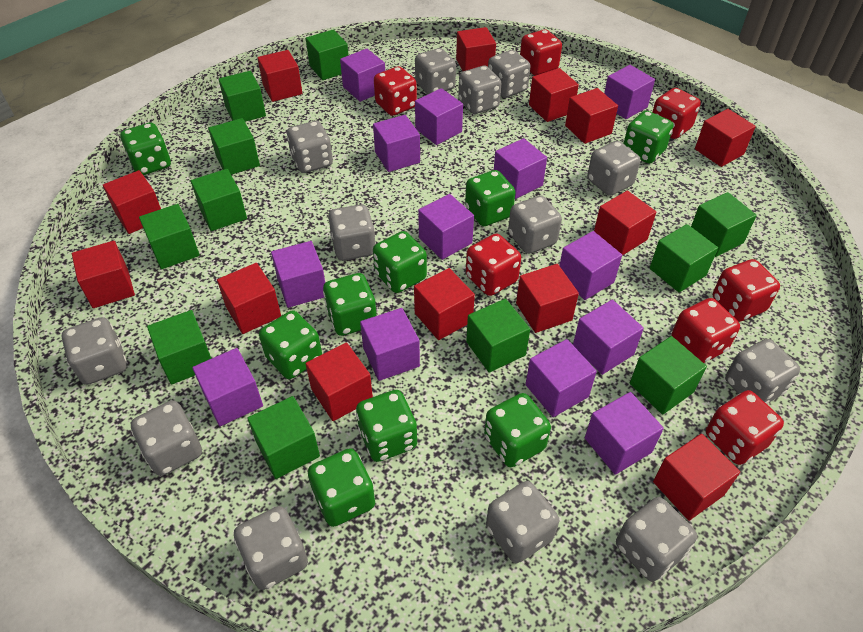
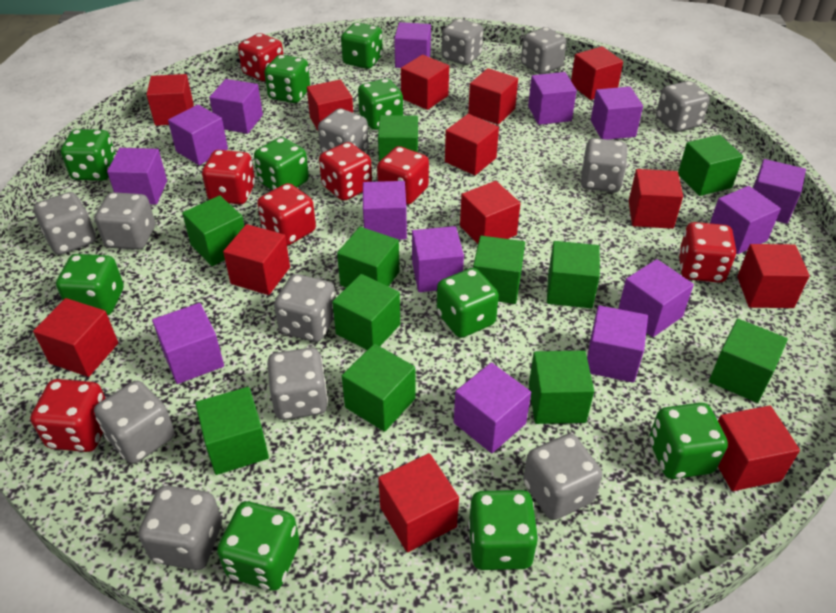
green dice: [120,123,171,175] [259,310,322,379] [308,448,375,527] [323,273,377,336] [356,390,417,462] [373,231,427,293] [465,170,515,226] [484,393,551,467] [623,110,673,164] = 9 -> [56,254,123,315] [61,129,116,181] [217,501,300,591] [254,137,309,190] [264,55,310,103] [341,22,383,69] [358,78,403,130] [437,268,499,338] [468,490,539,570] [649,403,728,479] = 10
grey dice: [62,317,127,385] [131,400,202,476] [234,506,308,590] [287,121,333,173] [328,204,376,261] [415,48,456,94] [458,66,501,114] [486,481,559,563] [488,50,531,98] [508,195,562,254] [587,141,641,196] [616,497,697,581] [725,339,800,404] = 13 -> [34,192,96,255] [94,381,175,464] [95,192,155,250] [138,485,222,570] [267,348,328,420] [274,274,335,342] [318,108,369,153] [441,19,483,65] [521,27,566,74] [523,434,602,520] [581,138,628,193] [656,81,710,132] = 12
purple cube: [192,348,263,426] [271,241,325,308] [340,48,385,102] [360,308,420,381] [373,115,420,172] [415,88,463,145] [418,194,474,260] [494,138,547,199] [525,339,597,417] [559,231,622,300] [573,300,644,375] [585,392,664,475] [604,65,655,119] = 13 -> [107,148,167,205] [152,303,224,384] [168,105,228,165] [209,79,263,134] [363,181,407,240] [394,22,431,68] [412,226,464,292] [454,363,531,453] [528,72,577,125] [587,305,648,383] [591,86,643,140] [618,259,694,337] [710,186,781,254] [753,159,806,224] = 14

